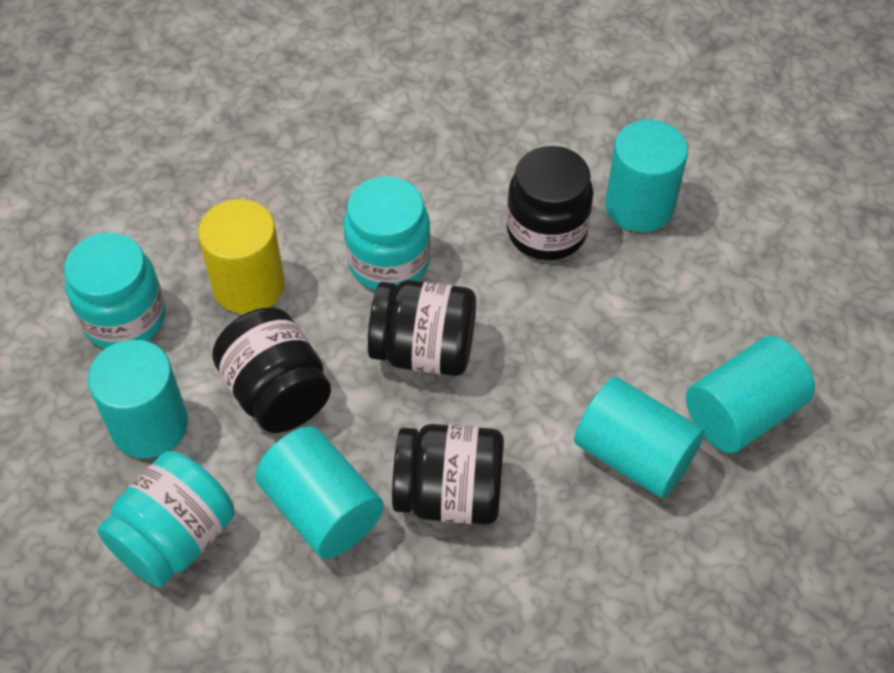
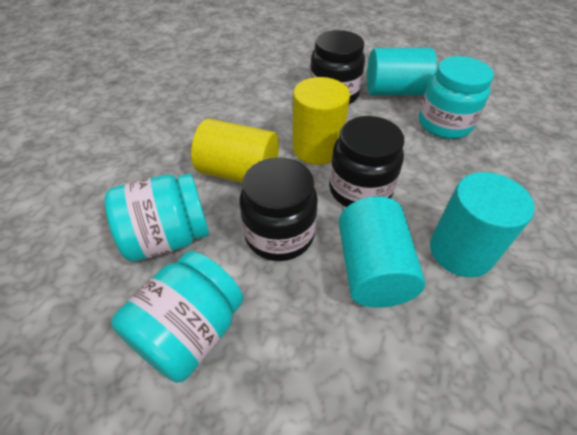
black jar: [212,308,331,433] [368,280,476,376] [392,424,504,525] [507,146,593,260] = 4 -> [239,157,318,261] [310,30,365,104] [329,116,404,207] = 3
turquoise cylinder: [88,339,188,459] [255,426,384,559] [574,377,705,498] [605,120,688,232] [686,336,815,453] = 5 -> [338,196,425,308] [367,48,437,96] [430,172,535,277] = 3
yellow cylinder: [198,199,285,314] = 1 -> [191,119,279,183] [293,77,350,165] = 2

